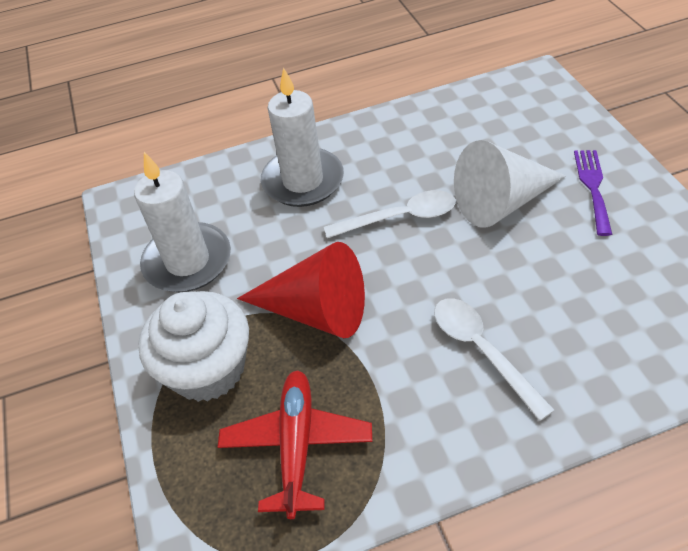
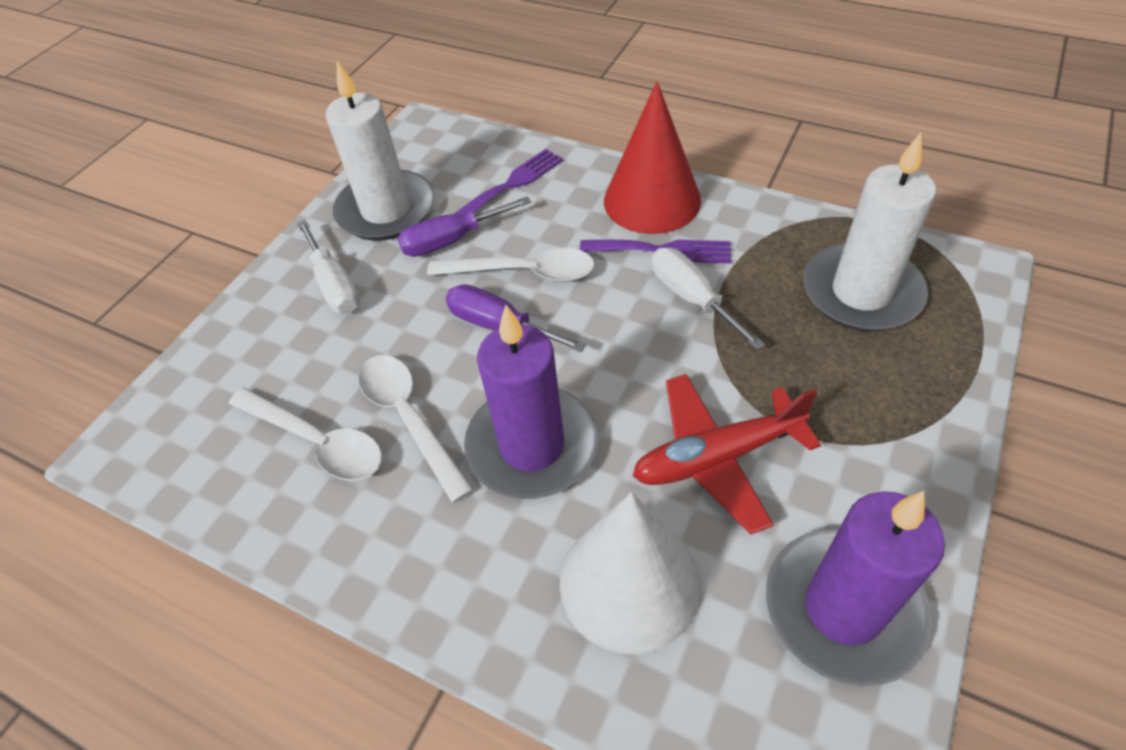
purple candle: none = 0 -> [464,305,598,499] [766,491,945,687] = 2
purple fork: [574,150,612,236] = 1 -> [454,149,563,215] [580,240,731,263] = 2
purple screwdriver: none = 0 -> [397,196,531,257] [445,284,586,352] = 2
white cupcake: [138,291,249,402] = 1 -> none = 0
white screwdriver: none = 0 -> [297,220,360,314] [651,248,765,350] = 2
white spoon: [324,190,456,238] [434,298,555,421] = 2 -> [228,388,382,481] [358,355,474,503] [427,248,595,282] = 3

